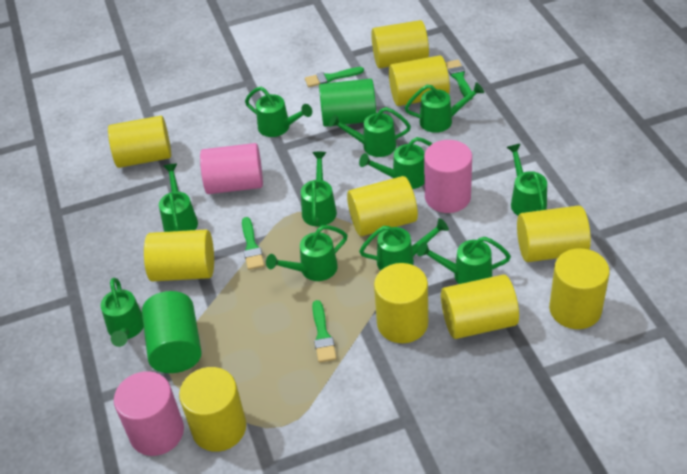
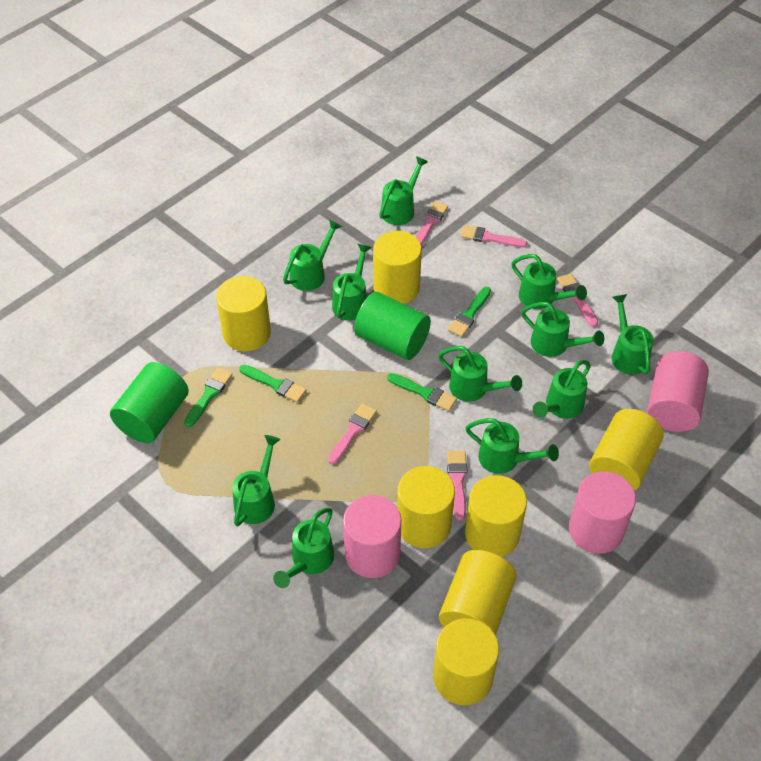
pink brush: none = 0 -> [328,403,377,464] [415,201,448,246] [447,451,467,520] [460,225,527,247] [557,273,598,327] = 5
yellow cylinder: [108,116,171,168] [144,230,214,282] [179,367,246,452] [347,176,418,236] [371,20,429,68] [374,263,428,343] [389,55,450,106] [441,274,519,339] [517,205,591,262] [549,248,610,329] = 10 -> [216,276,271,352] [373,231,422,304] [397,466,455,548] [433,618,499,705] [439,550,517,636] [465,475,527,557] [589,409,664,491] = 7

